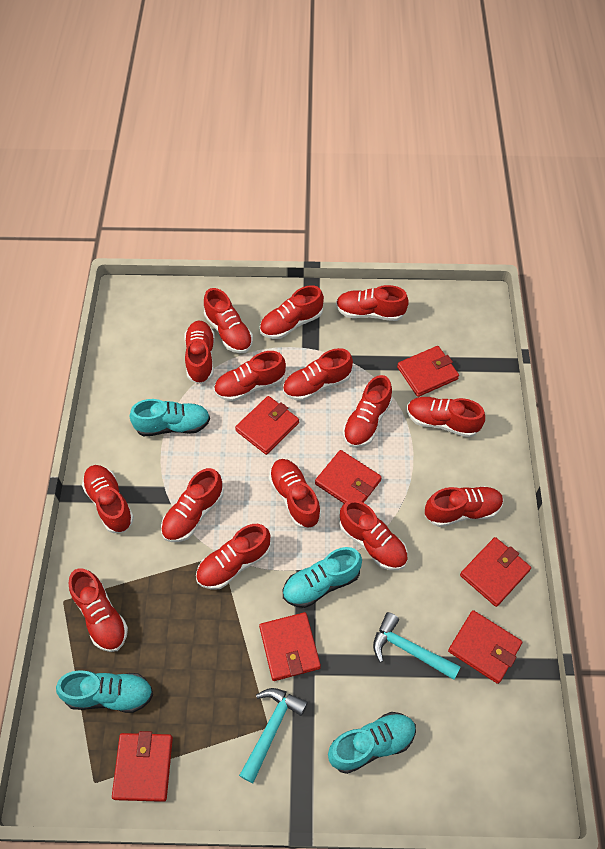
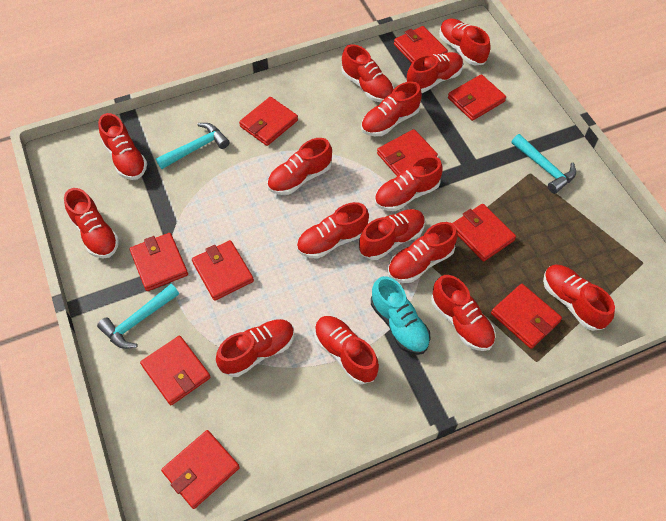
red wallet: [112,731,173,802] [235,396,299,455] [259,612,321,681] [315,450,382,503] [397,346,459,397] [448,610,522,684] [460,537,531,607] = 7 -> [130,233,188,291] [140,336,211,405] [161,430,240,509] [192,240,254,301] [239,97,298,146] [377,129,438,176] [394,26,448,63] [448,74,506,121] [452,204,516,261] [491,284,562,349] = 10
turquoise hammer: [239,688,308,783] [373,612,460,680] = 2 -> [97,284,179,349] [156,123,230,169] [511,134,576,194] = 3
turquoise shoe: [56,670,153,713] [130,399,210,436] [283,547,362,608] [328,712,416,774] = 4 -> [371,276,431,355] = 1

